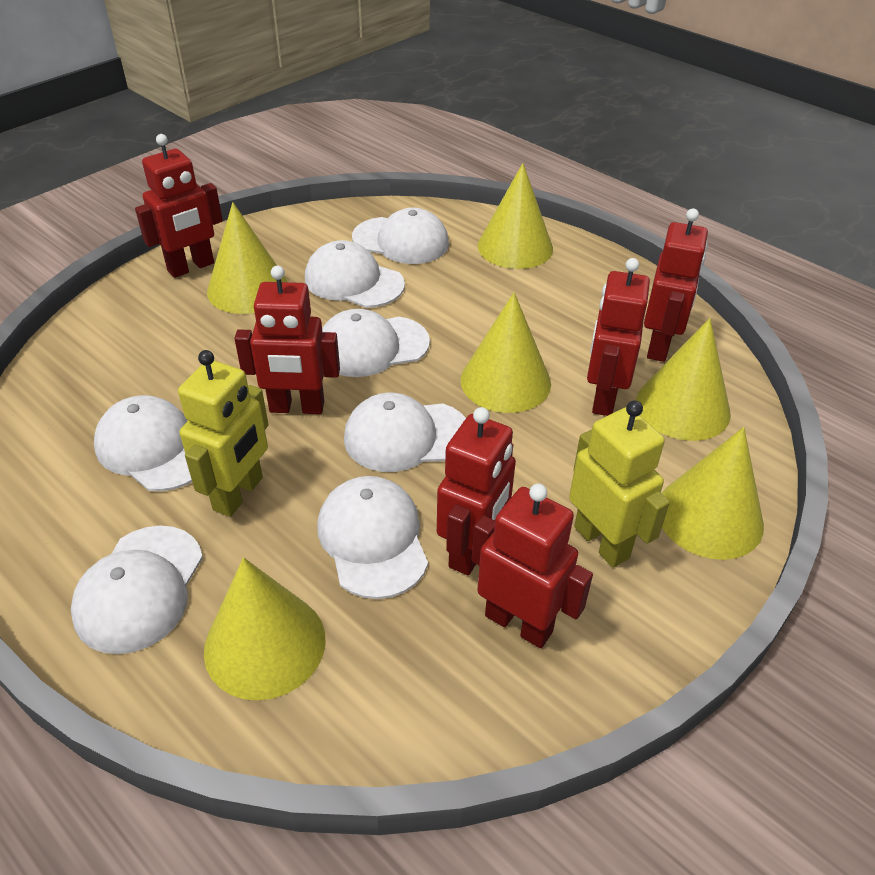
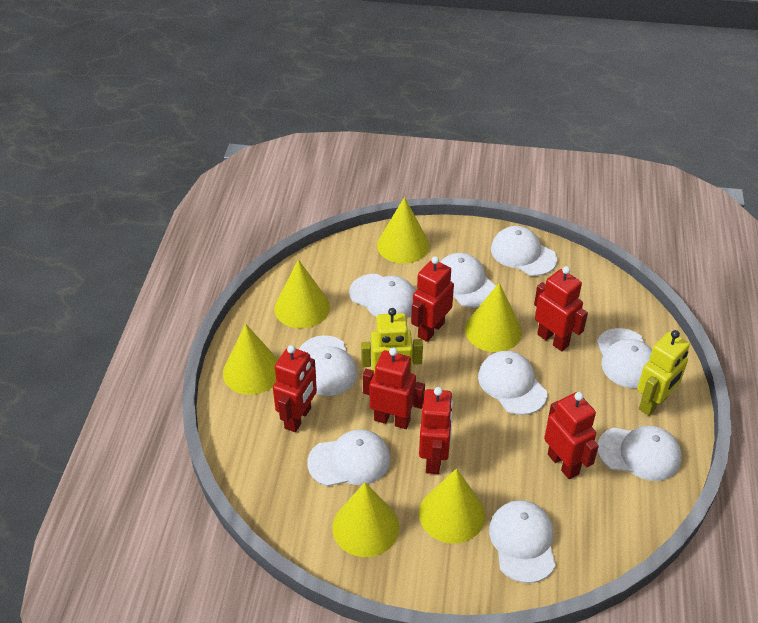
white cap: [71,525,203,654] [94,395,192,491] [305,240,405,308] [317,476,428,599] [322,309,430,377] [344,393,466,472] [352,208,449,264] = 7 -> [299,335,357,396] [307,429,391,486] [349,274,416,318] [440,253,496,308] [478,351,547,415] [489,500,556,583] [491,226,557,276] [597,328,652,388] [598,426,682,481] = 9

